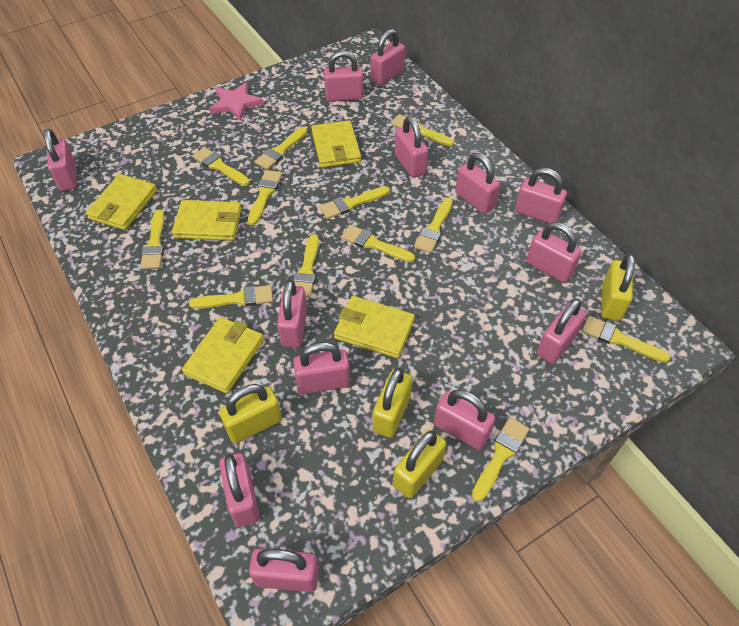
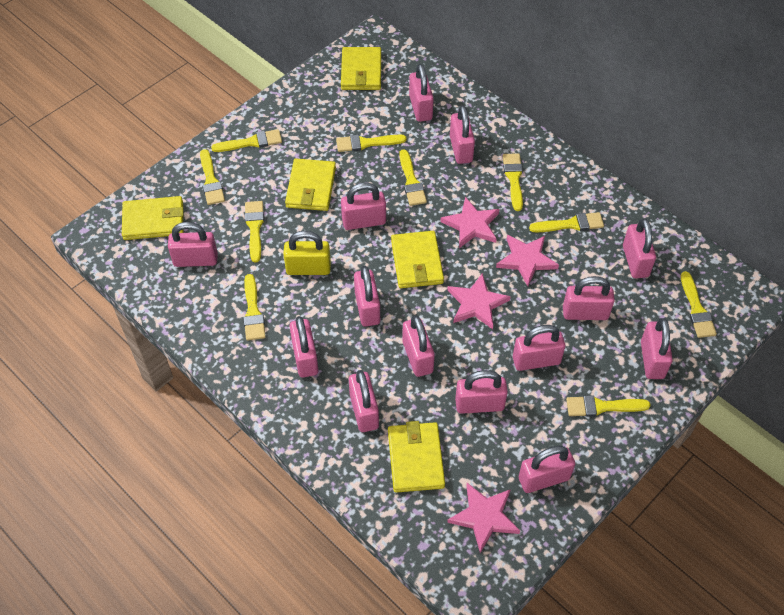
pink padlock: [44,129,77,191] [219,453,260,527] [249,548,319,592] [277,280,307,348] [293,342,350,394] [324,51,363,101] [371,29,405,86] [394,116,428,178] [434,389,495,450] [455,153,500,214] [515,168,567,224] [526,222,582,283] [537,299,586,364] = 13 -> [168,222,218,267] [289,316,318,378] [341,183,386,230] [349,370,379,432] [354,266,380,327] [402,315,435,377] [409,64,434,122] [450,105,475,164] [455,370,508,414] [513,325,565,371] [518,446,575,493] [563,276,615,320] [623,218,656,278] [641,318,673,379] = 14
pink star: [210,82,264,121] = 1 -> [440,197,499,248] [447,273,511,329] [447,483,520,553] [496,235,559,286] = 4
yellow brush: [140,210,164,269] [189,285,273,309] [192,147,250,186] [248,170,282,225] [255,127,307,170] [293,235,319,298] [320,186,390,219] [341,225,415,262] [391,114,454,146] [414,198,453,253] [472,417,529,502] [582,316,670,363] = 12 -> [200,149,225,205] [211,129,282,152] [243,274,266,341] [245,201,264,263] [336,135,407,152] [399,149,427,206] [503,153,523,211] [529,212,604,232] [566,395,651,417] [681,271,717,338] = 10
yellow padlock: [219,384,282,444] [372,368,413,438] [393,430,446,498] [601,254,635,321] = 4 -> [283,231,331,275] = 1

